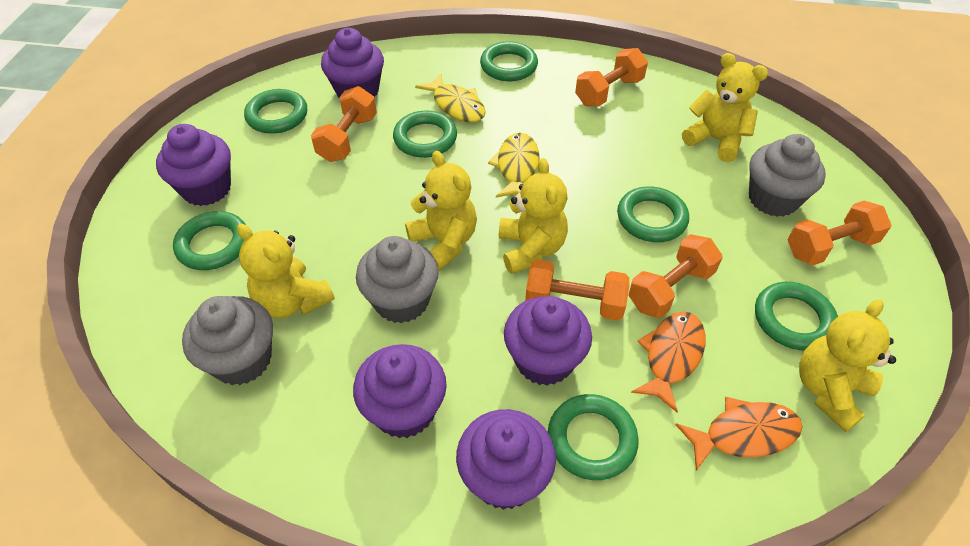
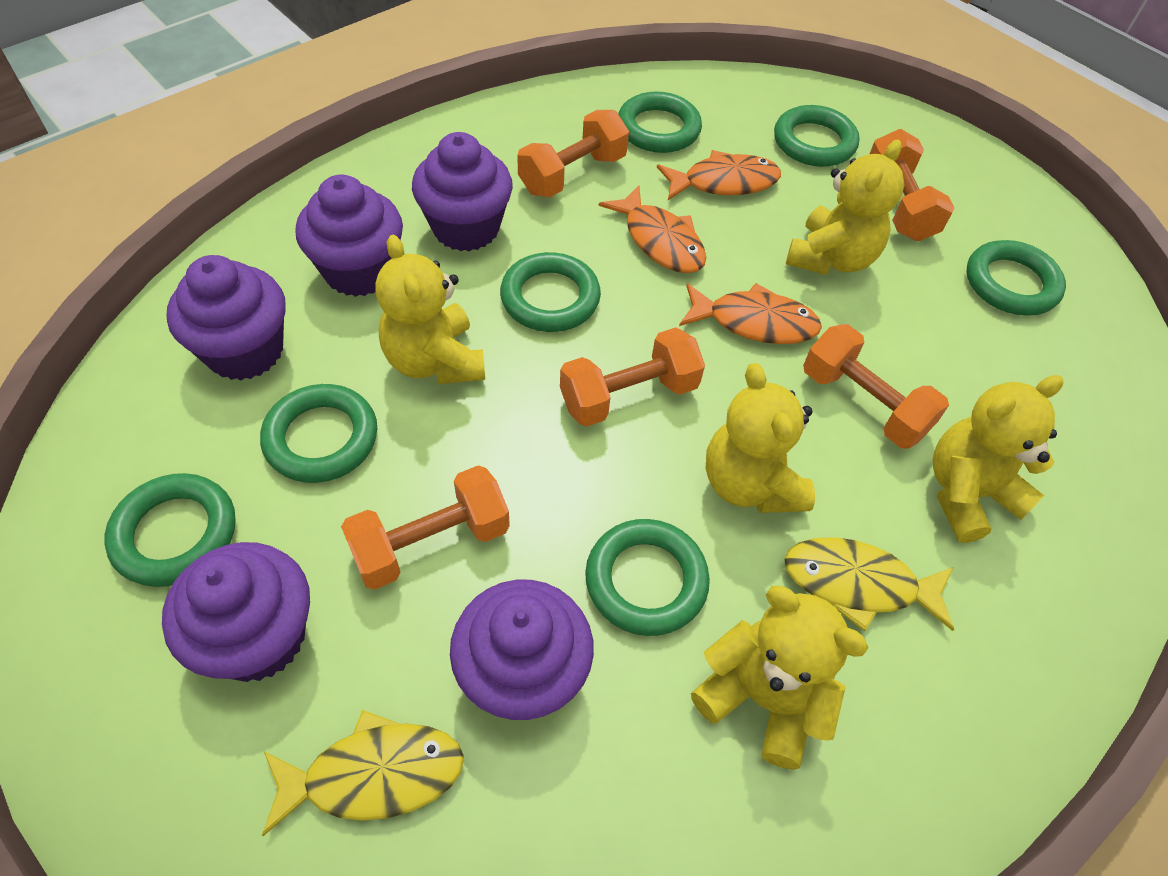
grey cupcake: [182,296,273,385] [356,236,439,323] [749,134,826,217] = 3 -> none = 0
orange fish: [631,312,706,412] [675,397,803,470] = 2 -> [599,185,706,273] [657,150,781,200] [679,283,822,344] = 3

